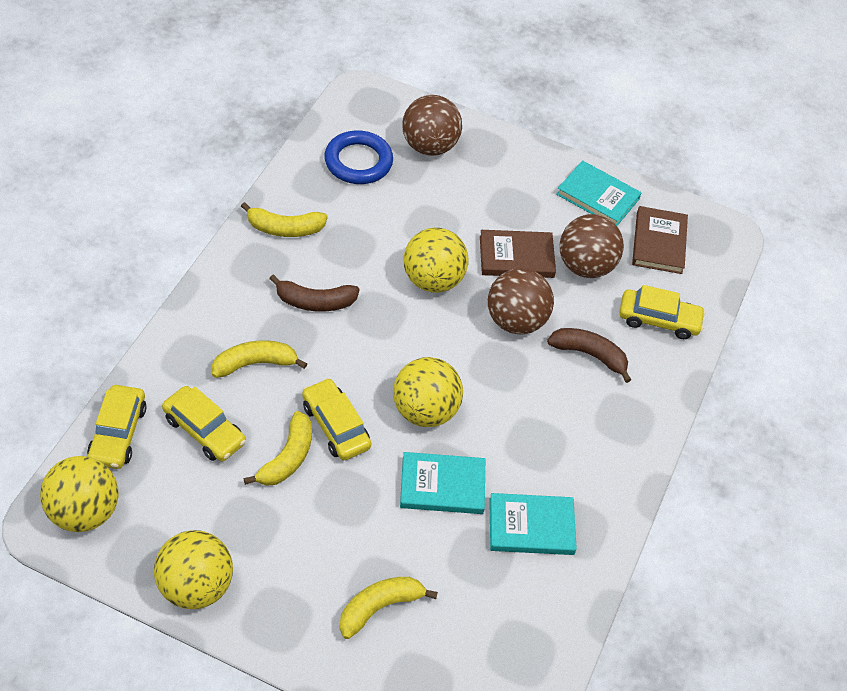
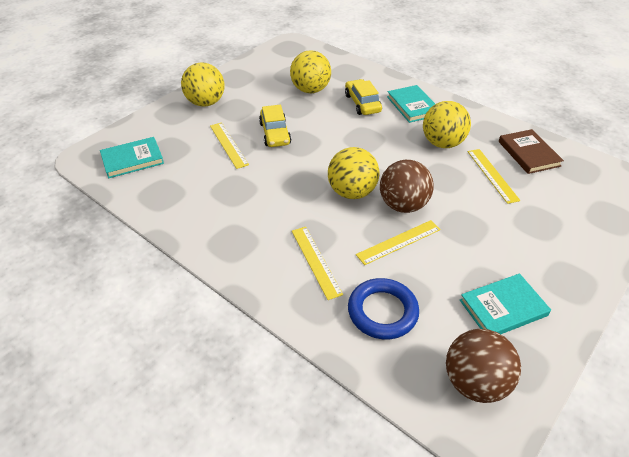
brown ball: [402,95,462,156] [488,268,554,335] [560,214,624,278] = 3 -> [380,160,434,213] [446,329,521,403] = 2
brown banana: [269,274,359,312] [547,328,631,383] = 2 -> none = 0
brown book: [480,230,556,278] [632,206,688,274] = 2 -> [499,129,564,174] = 1
yellow banana: [212,341,308,378] [241,202,328,237] [243,411,312,486] [339,577,438,639] = 4 -> none = 0
yellow car: [87,385,147,469] [162,386,246,461] [302,378,372,460] [619,285,706,339] = 4 -> [259,105,291,147] [345,79,382,115] = 2
yellow ruler: none = 0 -> [210,122,249,169] [292,227,343,300] [356,220,441,265] [468,149,521,204] = 4

